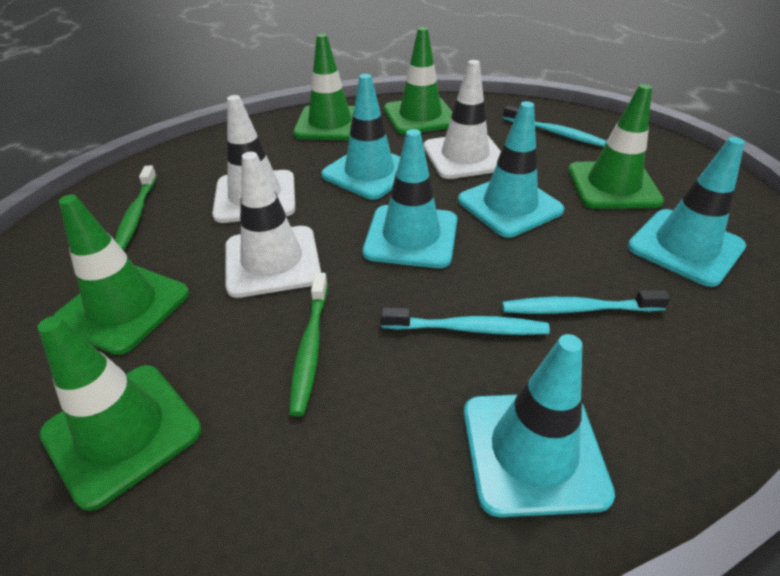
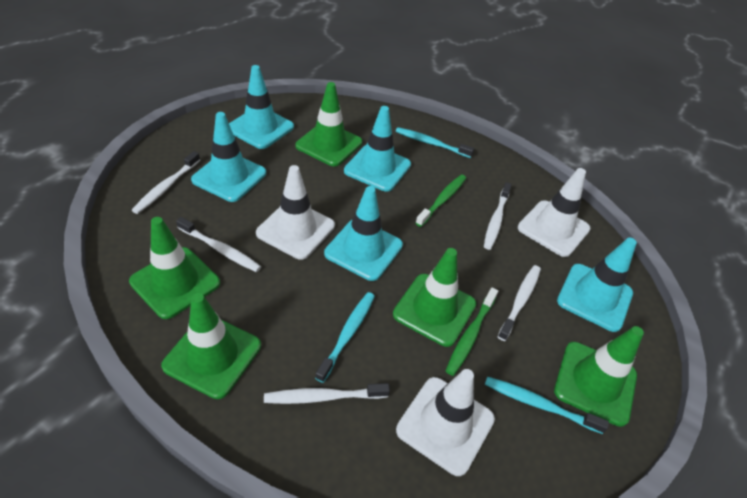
white toothbrush: none = 0 -> [132,151,200,214] [176,217,261,272] [264,383,390,404] [484,182,512,250] [498,265,541,341] = 5

